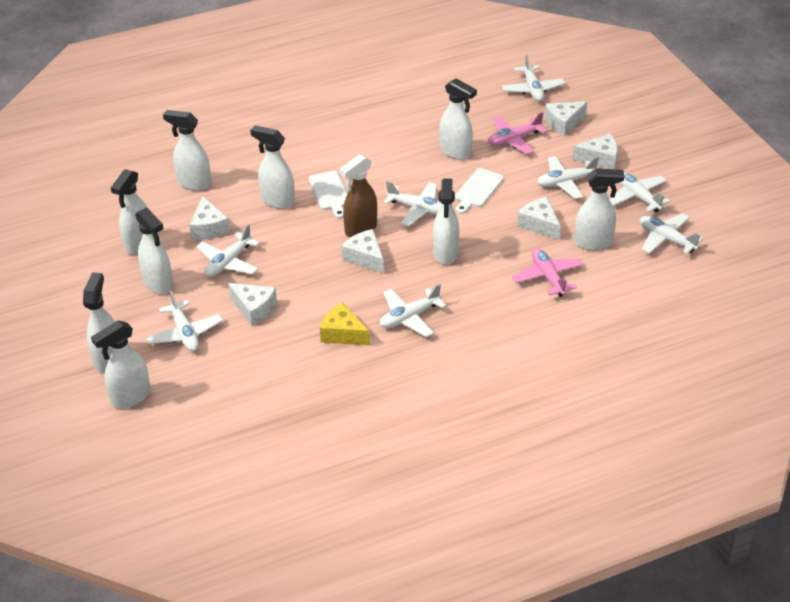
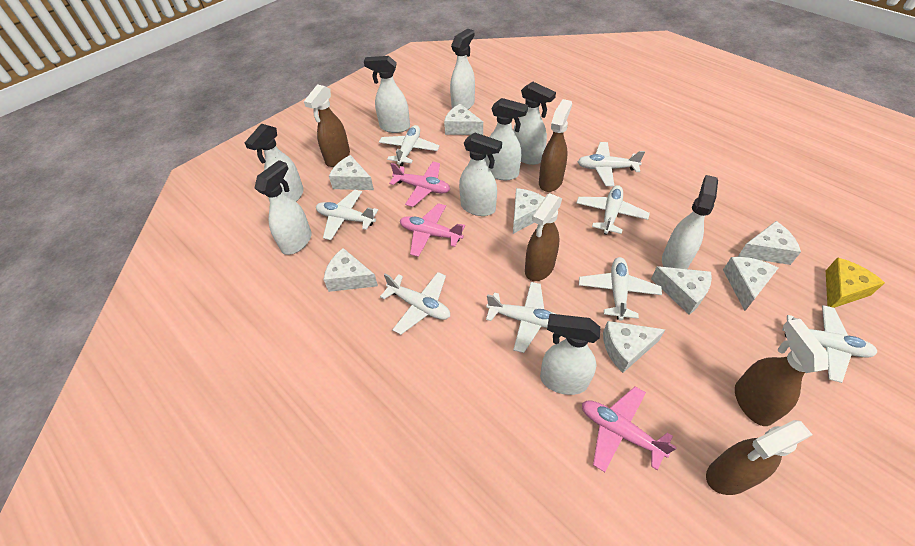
brown spray bottle: [339,154,377,238] = 1 -> [304,84,350,167] [525,193,562,281] [539,99,572,192] [706,420,813,495] [735,319,828,426] = 5
pink plane: [488,112,547,154] [512,248,584,297] = 2 -> [389,162,450,207] [400,203,465,257] [582,387,677,472] = 3
white cheese: [190,196,230,240] [228,283,277,326] [341,229,384,274] [517,197,560,240] [545,101,587,136] [573,134,618,169] = 6 -> [323,248,378,292] [329,155,374,190] [444,104,483,135] [513,188,545,234] [603,321,666,373] [651,266,712,315] [723,257,778,311] [738,221,801,265] = 8
white cutting board: [309,171,347,219] [455,168,504,214] = 2 -> none = 0

